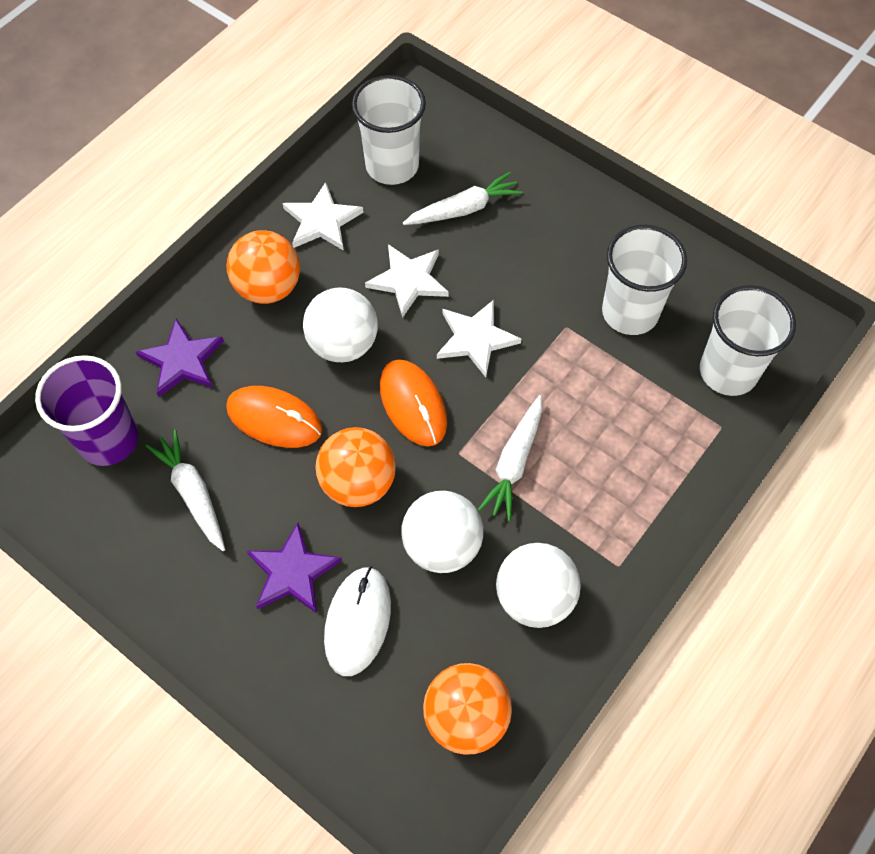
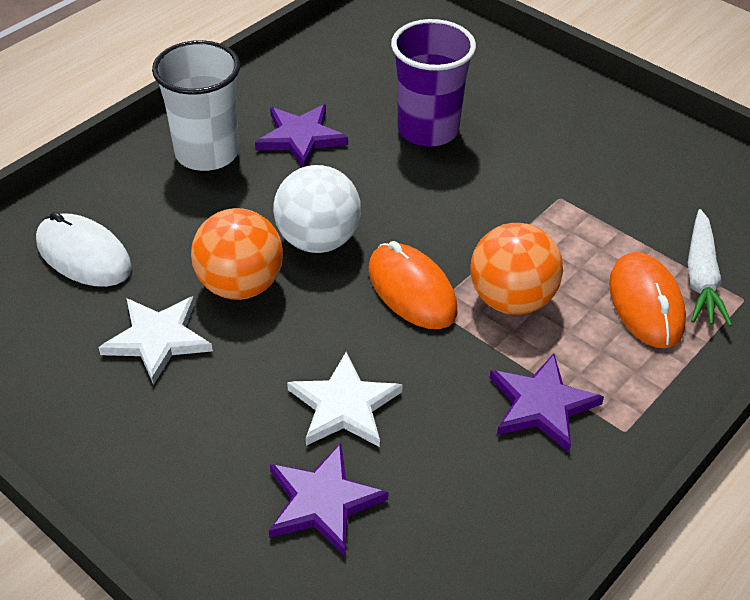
orange ball: [227,230,300,304] [315,427,396,507] [423,663,512,755] = 3 -> [191,208,283,300] [470,223,563,315] = 2
purple star: [136,318,224,397] [247,523,342,613] = 2 -> [255,105,348,167] [269,443,389,556] [490,353,604,452] = 3
white ball: [303,287,378,362] [401,491,483,573] [496,543,581,628] = 3 -> [273,165,361,253] = 1
white carrot: [146,430,225,551] [403,172,523,225] [478,395,542,521] = 3 -> [688,209,732,326] = 1
white cup: [352,75,426,185] [602,225,687,335] [700,285,796,396] = 3 -> [152,40,240,171] = 1
white star: [283,182,364,251] [365,244,448,318] [437,300,521,377] = 3 -> [98,296,213,385] [287,352,403,447] = 2

